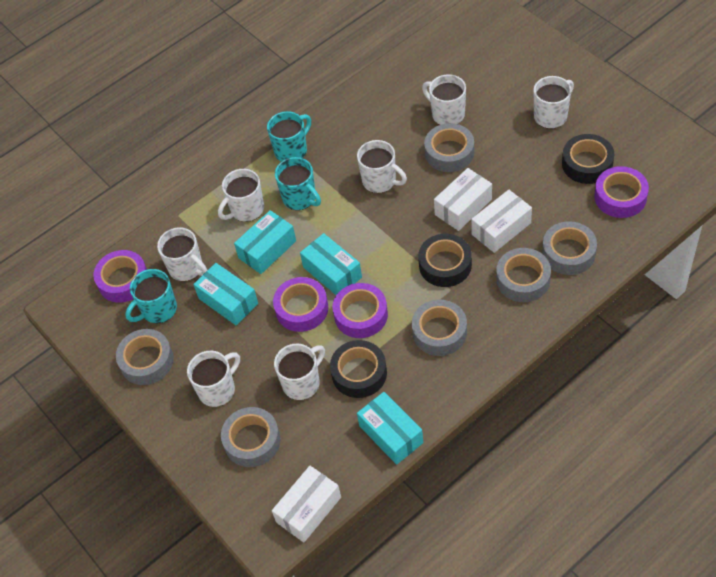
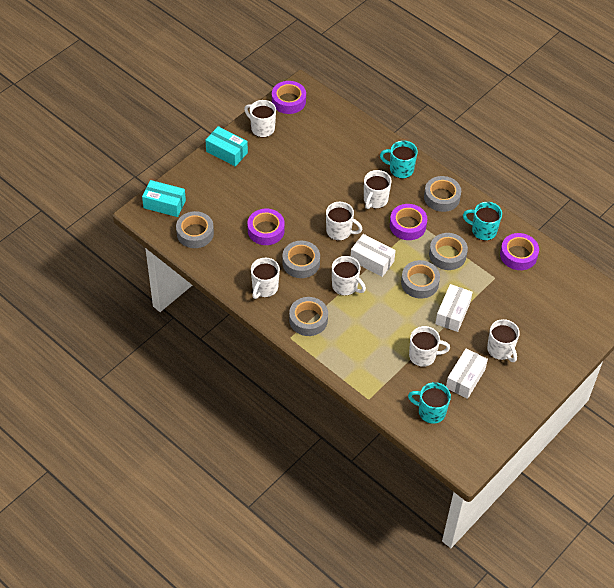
black tape: [330,340,387,398] [418,234,472,287] [562,134,615,184] = 3 -> none = 0
turquoise box: [193,263,258,326] [234,210,296,274] [300,233,362,295] [357,392,423,465] = 4 -> [142,180,186,217] [205,126,248,167] = 2

